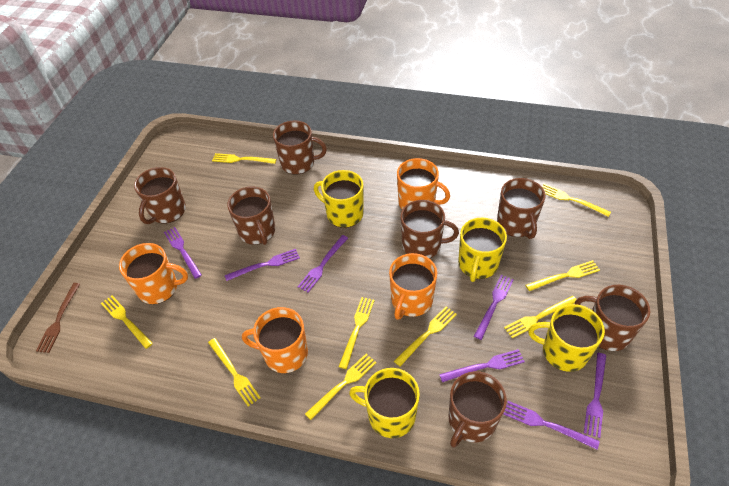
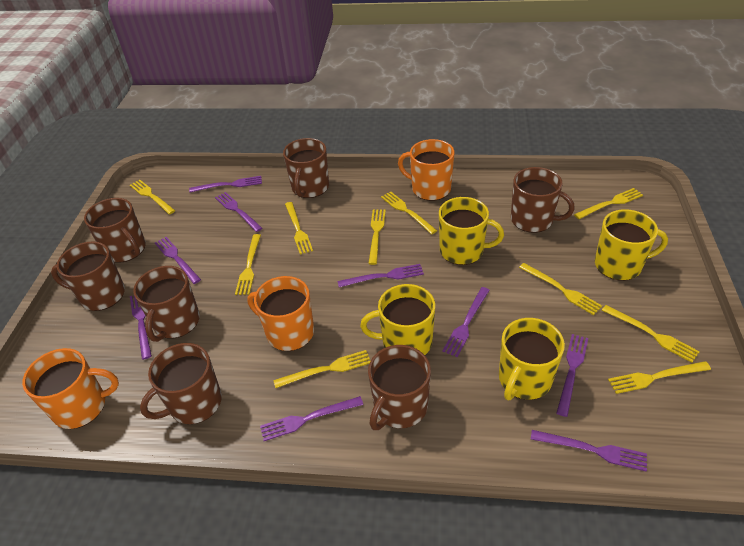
brown fork: [36,283,80,353] = 1 -> none = 0
orange mug: [119,243,188,304] [242,307,308,373] [389,253,437,320] [397,158,450,210] = 4 -> [22,348,119,429] [247,276,314,351] [398,139,454,201] = 3
purple fork: [164,227,202,279] [225,249,300,281] [298,235,348,293] [439,349,525,383] [474,275,514,340] [503,401,600,450] [584,353,606,438] = 7 -> [130,296,152,360] [155,237,201,284] [189,176,262,193] [215,192,262,232] [260,396,363,441] [337,264,424,287] [442,287,490,357] [531,430,647,471] [556,334,588,417] = 9
yellow fork: [101,296,153,349] [208,338,261,407] [212,153,277,164] [305,354,376,420] [339,297,375,369] [394,306,457,367] [504,296,577,338] [526,260,600,291] [542,184,611,217] = 9 -> [130,180,175,215] [235,234,261,295] [273,350,371,388] [285,202,313,254] [368,209,386,265] [381,192,437,234] [519,263,602,315] [574,188,643,219] [602,305,700,363] [608,361,711,394] = 10

